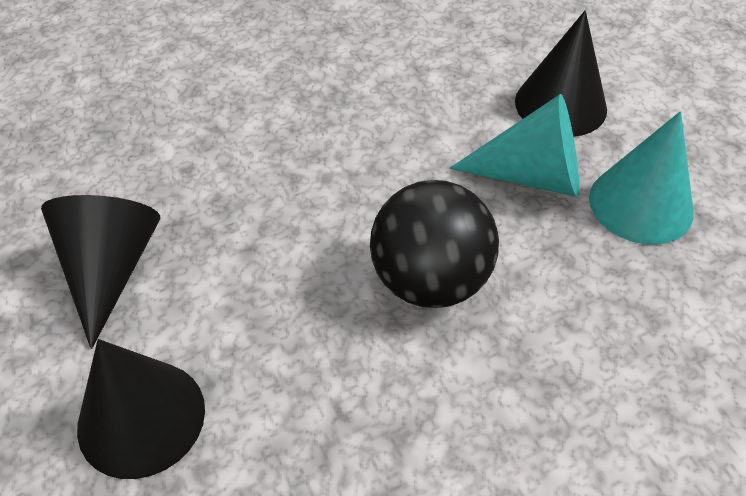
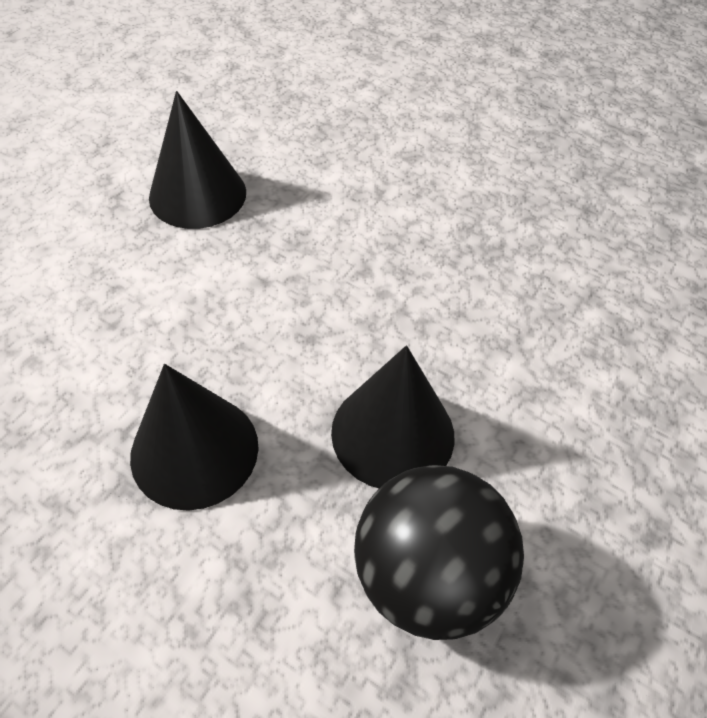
turquoise cone: [450,94,579,197] [589,111,694,245] = 2 -> none = 0

